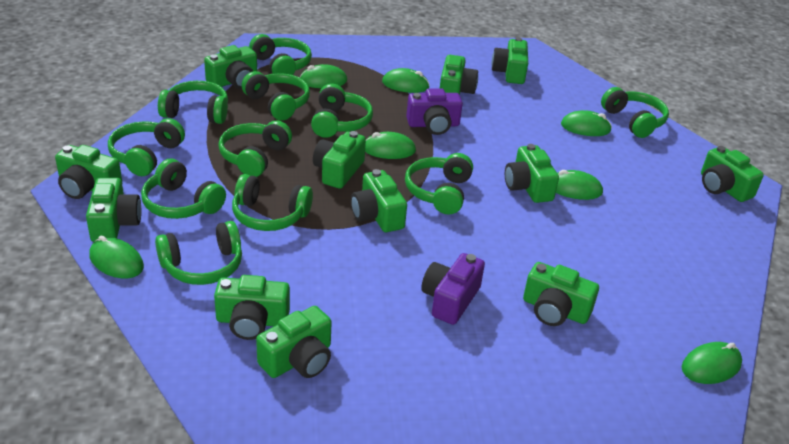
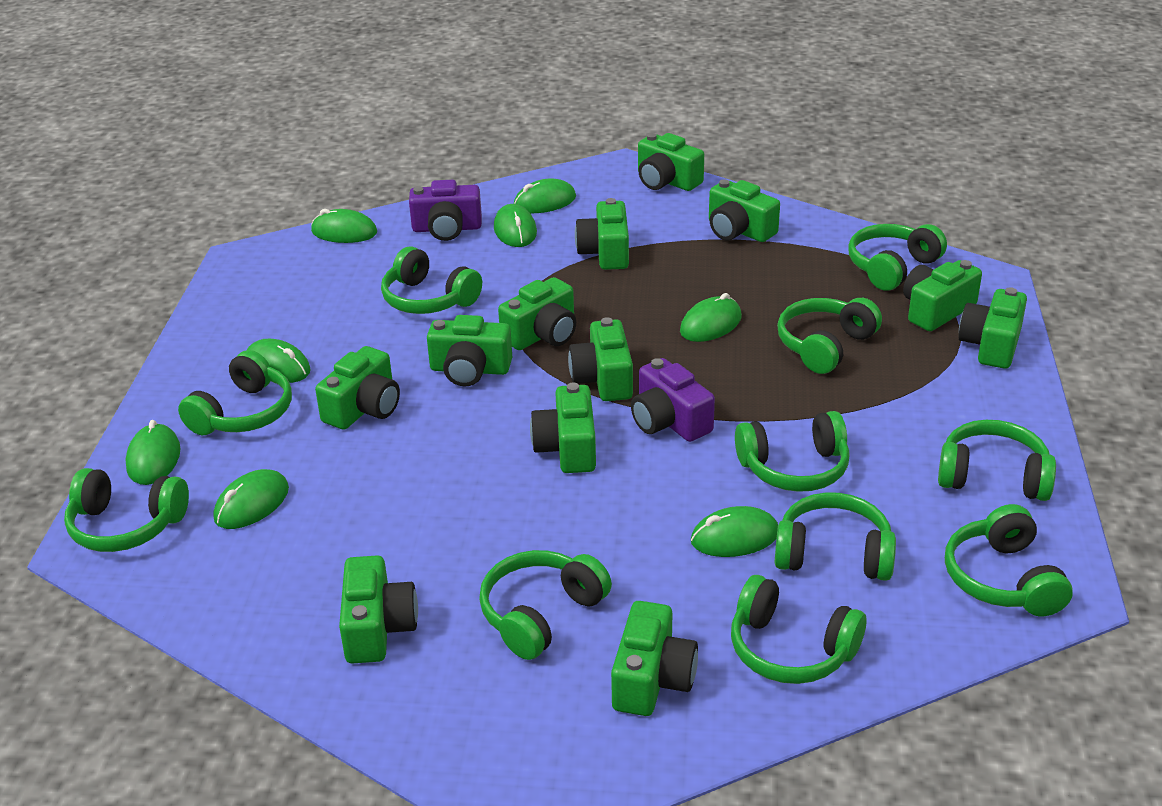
green mouse: [89,235,144,278] [299,64,347,88] [365,132,416,159] [382,68,430,93] [556,170,603,200] [561,110,612,136] [682,342,742,384] = 7 -> [125,420,180,485] [214,469,289,529] [247,339,311,383] [311,209,377,243] [494,204,537,247] [514,178,576,213] [680,293,742,342] [691,506,778,557] = 8

